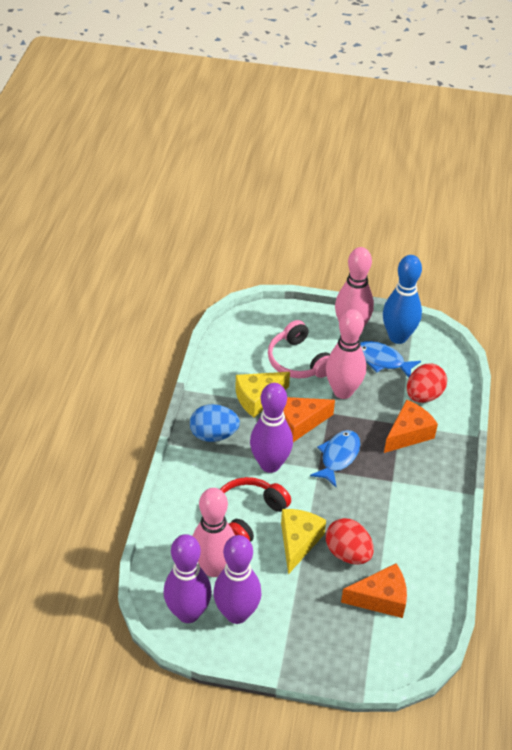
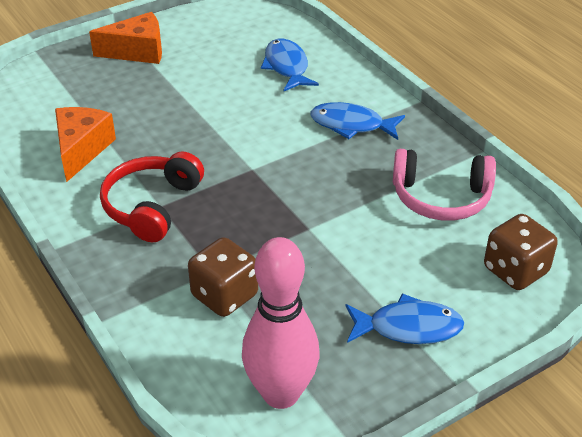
blue bowling pin: [383,255,422,344] = 1 -> none = 0
blue egg: [190,404,240,442] = 1 -> none = 0
blue fish: [310,430,360,488] [360,341,421,378] = 2 -> [261,39,319,91] [310,102,405,140] [345,293,464,344] = 3
brown dice: none = 0 -> [188,237,258,317] [484,214,558,290] = 2
orange cheese: [283,397,335,442] [341,563,407,618] [384,399,438,453] = 3 -> [55,107,116,182] [89,12,162,64] = 2
pink bowling pin: [192,488,235,577] [326,309,366,399] [335,247,374,326] = 3 -> [242,237,319,409] = 1
purple bowling pin: [163,534,212,623] [213,535,262,624] [250,383,293,473] = 3 -> none = 0
red egg: [326,518,374,564] [407,363,447,403] = 2 -> none = 0
yellow cheese: [236,372,290,418] [281,509,326,574] = 2 -> none = 0

